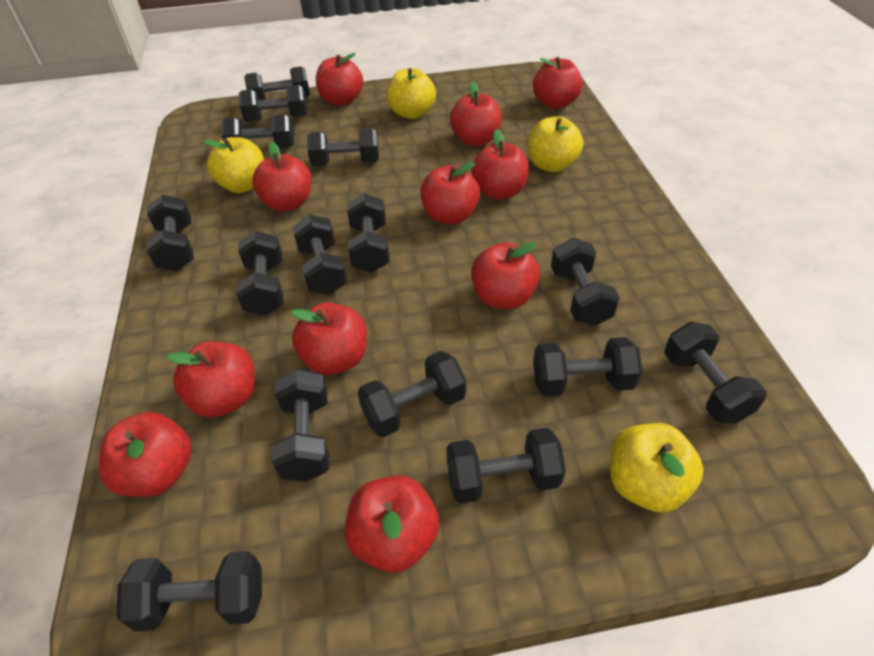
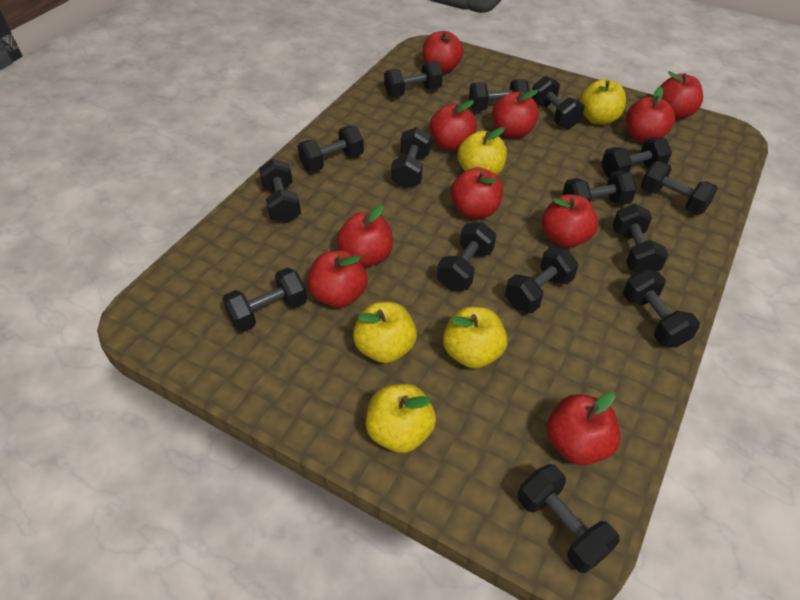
red apple: [99,412,192,497] [166,341,255,417] [252,141,311,212] [291,303,367,375] [316,53,363,106] [345,475,440,573] [420,162,480,224] [450,81,502,146] [471,129,529,200] [471,242,540,309] [533,57,583,109] = 11 -> [308,250,368,307] [337,205,393,267] [423,31,463,74] [430,100,477,151] [451,167,503,219] [492,89,539,138] [542,194,598,248] [547,392,621,465] [626,87,675,143] [660,71,703,119] = 10
yellow apple: [203,137,264,193] [387,68,436,119] [528,116,583,172] [610,423,703,512] = 4 -> [353,302,417,363] [366,384,436,453] [443,307,507,369] [458,127,507,176] [580,79,626,125] = 5

